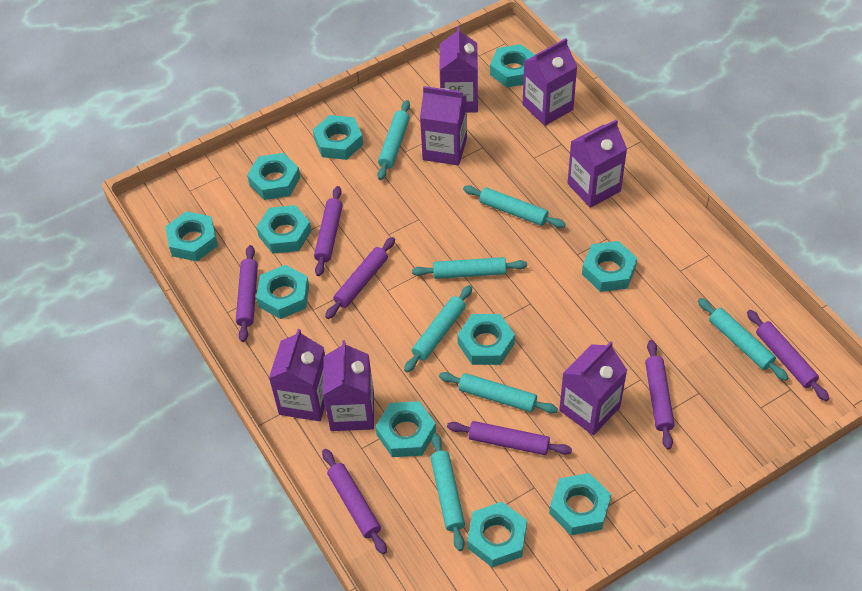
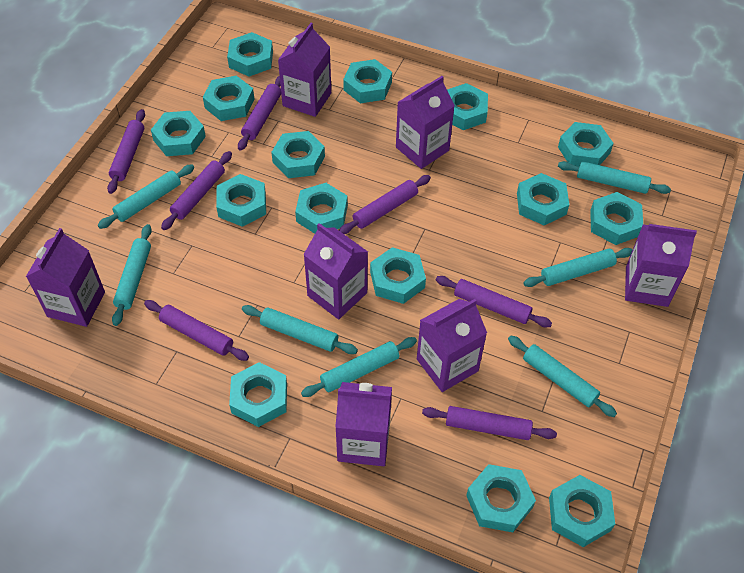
turquoise nut: [165,211,218,261] [247,153,300,200] [256,205,312,254] [256,265,309,319] [313,115,363,160] [375,401,436,457] [457,314,515,365] [467,502,527,568] [490,44,535,87] [549,473,611,535] [582,241,637,292] = 11 -> [151,111,206,156] [203,76,254,121] [216,174,266,227] [227,32,273,77] [229,362,287,427] [271,131,325,178] [295,183,348,234] [343,59,392,103] [370,247,426,304] [447,83,488,130] [466,464,536,532] [517,173,569,225] [549,475,615,547] [558,122,614,167] [590,192,643,245] = 15

